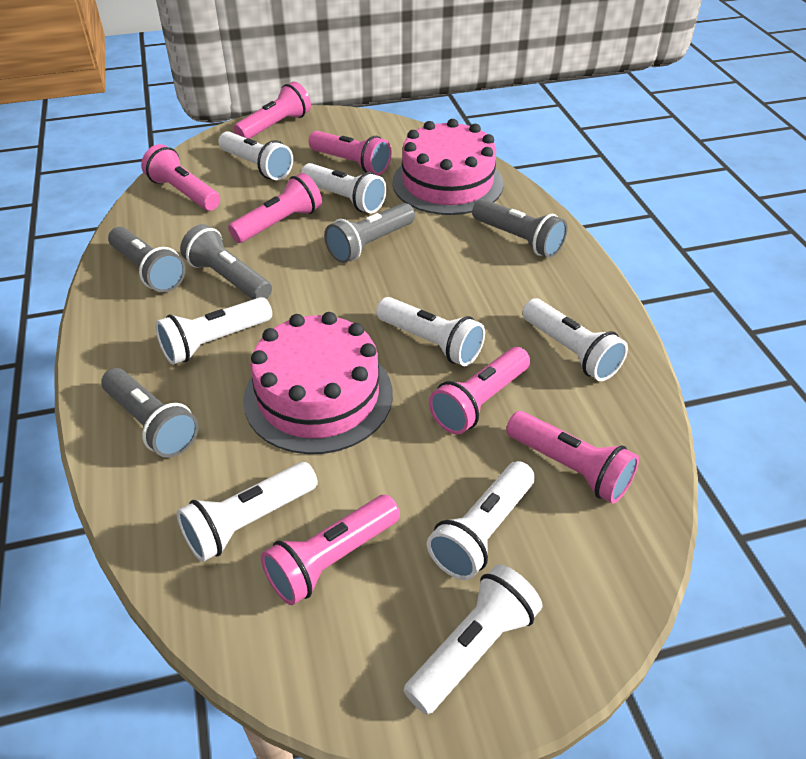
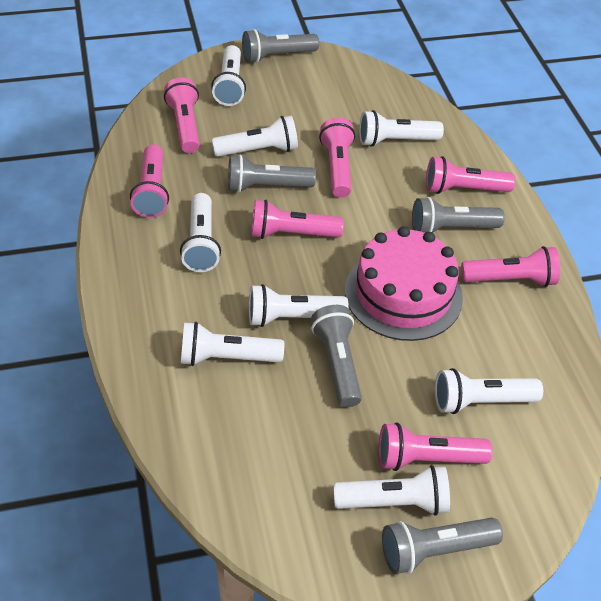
pink cake: [243,312,393,454] [392,119,503,215] = 2 -> [345,226,463,341] = 1

